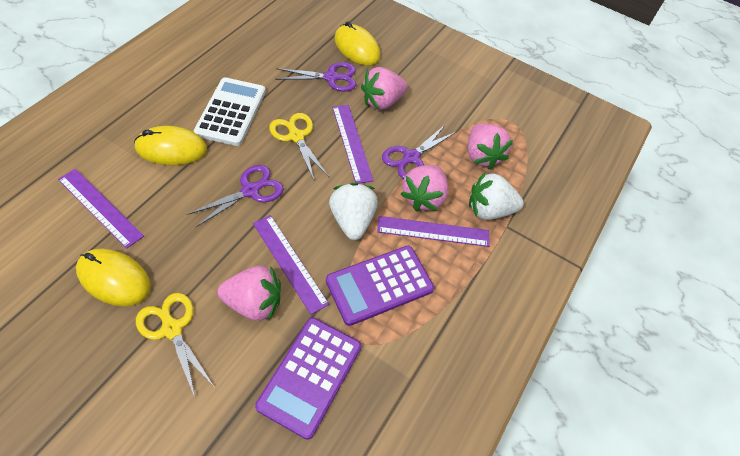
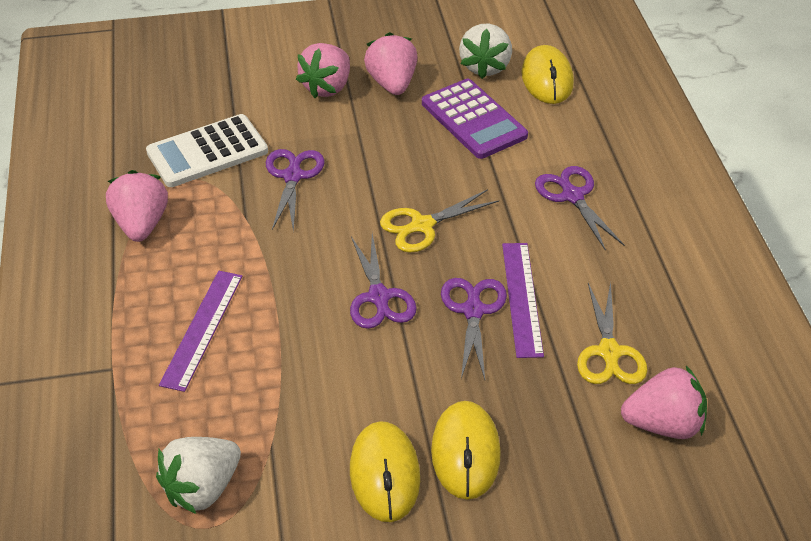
purple calculator: [255,318,361,440] [326,246,434,326] = 2 -> [422,79,528,159] = 1
purple ruler: [58,169,144,249] [253,215,329,315] [332,105,374,184] [377,216,489,247] = 4 -> [159,271,243,392] [502,243,544,358] = 2
purple scissors: [187,165,284,227] [275,62,356,91] [382,124,456,179] = 3 -> [266,149,325,233] [350,233,417,329] [441,278,507,380] [535,166,624,251] = 4

